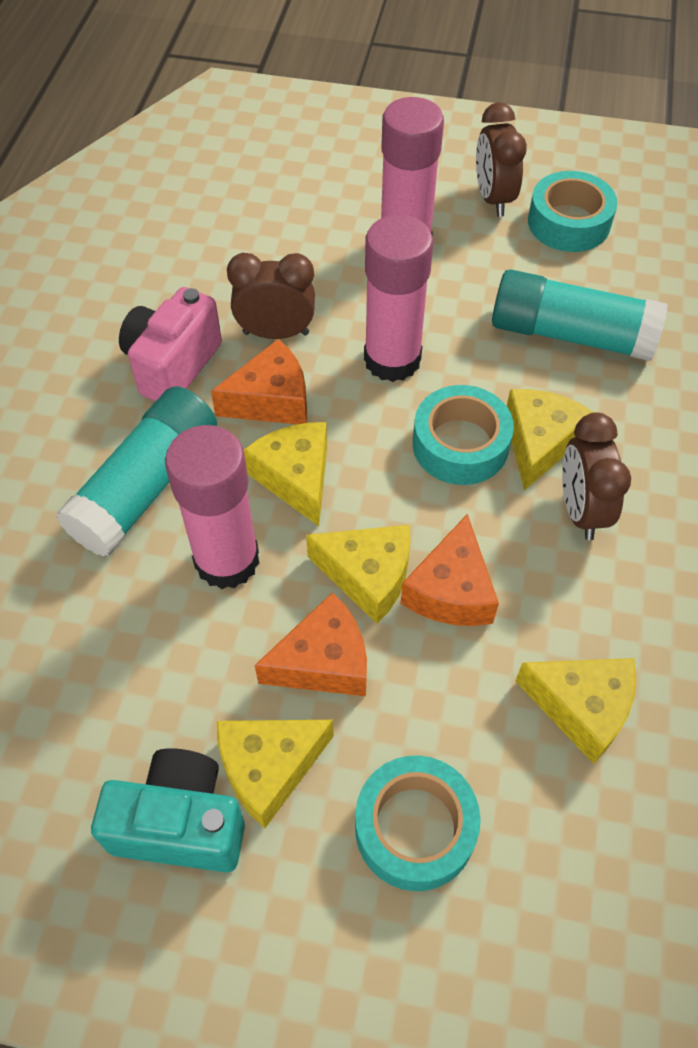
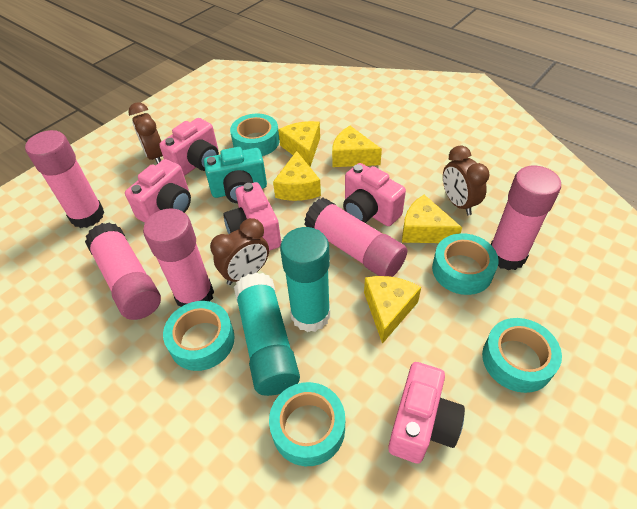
orange cheese: [211,339,307,424] [255,592,367,696] [401,514,499,626] = 3 -> none = 0
pink camera: [119,287,222,402] = 1 -> [125,159,191,223] [159,118,219,176] [223,182,281,251] [343,163,406,226] [388,362,465,464] = 5
pink glue stick: [165,425,259,589] [364,215,433,382] [381,97,444,234] = 3 -> [25,130,105,228] [85,222,161,320] [143,208,214,307] [304,198,407,277] [491,166,561,270] = 5
turquoise tape: [355,755,481,891] [413,385,514,485] [528,171,617,252] = 3 -> [163,301,235,371] [230,114,279,156] [269,382,345,466] [432,233,499,295] [482,318,562,393] = 5

